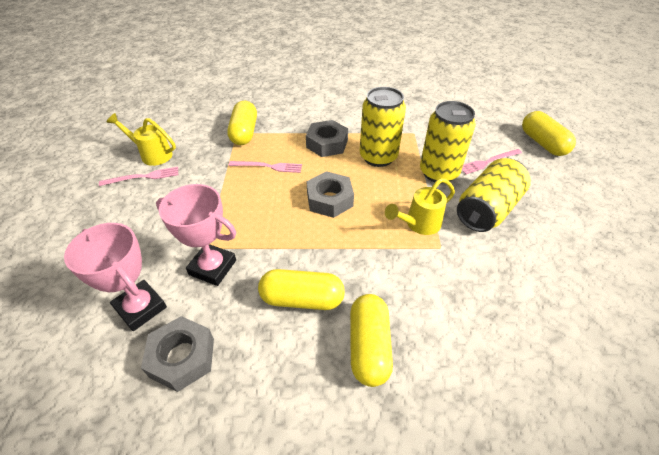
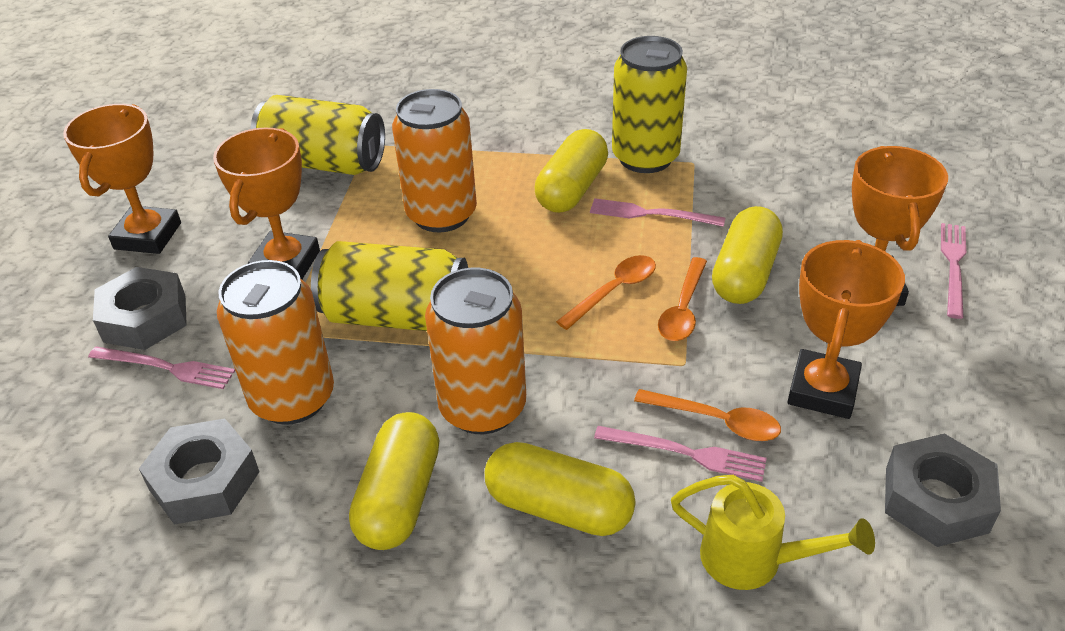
orange can: none = 0 -> [217,260,334,425] [392,89,477,232] [425,268,526,434] = 3
orange spoon: none = 0 -> [556,255,656,330] [634,389,781,441] [658,257,707,341] = 3
orange trophy: none = 0 -> [63,104,181,254] [213,128,320,279] [788,240,905,419] [852,146,948,306] = 4
pink fork: [99,167,178,186] [229,161,302,173] [461,149,522,174] = 3 -> [88,347,235,389] [590,198,725,227] [594,426,767,482] [941,223,966,319] = 4
pink trophy: [64,223,167,331] [156,184,236,286] = 2 -> none = 0
yellow watering can: [107,113,176,166] [385,178,455,235] = 2 -> [671,475,875,590] = 1

